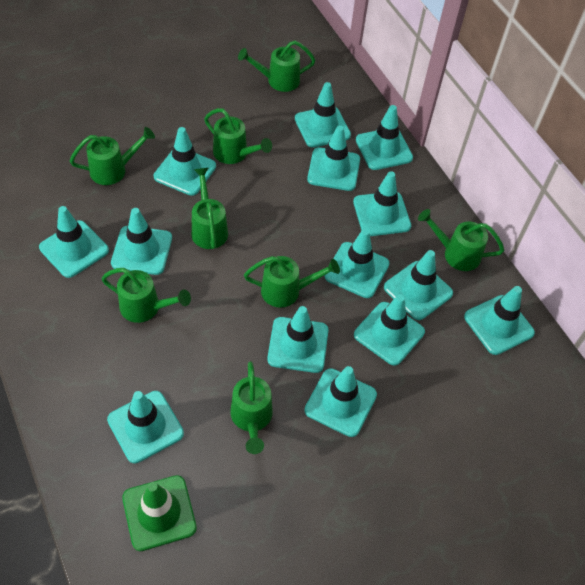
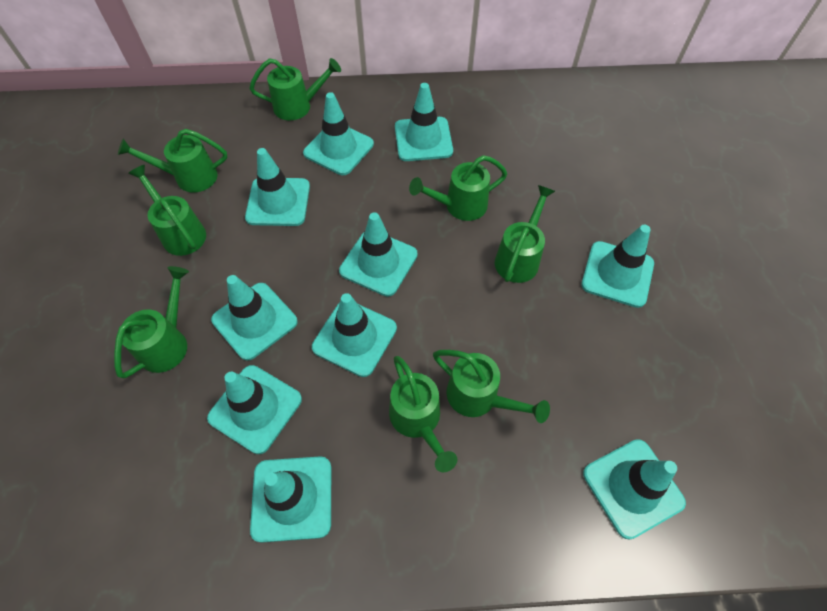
green traffic cone: [122,475,197,551] = 1 -> none = 0
turquoise traffic cone: [39,206,109,278] [107,391,184,463] [111,208,172,275] [154,127,216,196] [267,306,328,373] [295,82,351,148] [304,366,377,437] [307,125,360,191] [324,229,389,298] [353,171,411,236] [354,294,425,366] [356,105,413,170] [384,250,453,320] [464,286,535,355] = 14 -> [207,365,302,454] [211,275,298,361] [245,148,310,226] [250,456,331,543] [303,92,374,175] [312,293,397,377] [339,212,418,297] [395,83,453,161] [581,225,654,308] [583,439,686,540] = 10

